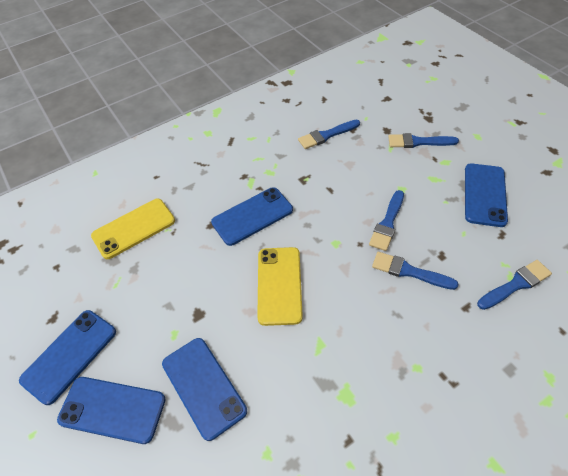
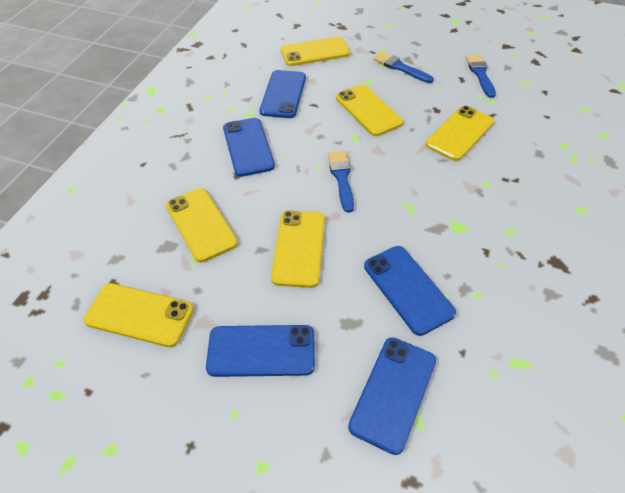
blue brush: [298,120,360,149] [369,190,404,251] [372,252,459,290] [388,133,459,148] [477,260,552,310] = 5 -> [328,151,354,213] [373,52,434,83] [466,55,496,98] = 3
yellow phone: [91,199,175,259] [257,247,303,326] = 2 -> [84,283,194,347] [166,188,238,262] [271,210,325,288] [281,36,350,66] [336,84,403,136] [426,106,494,161] = 6

